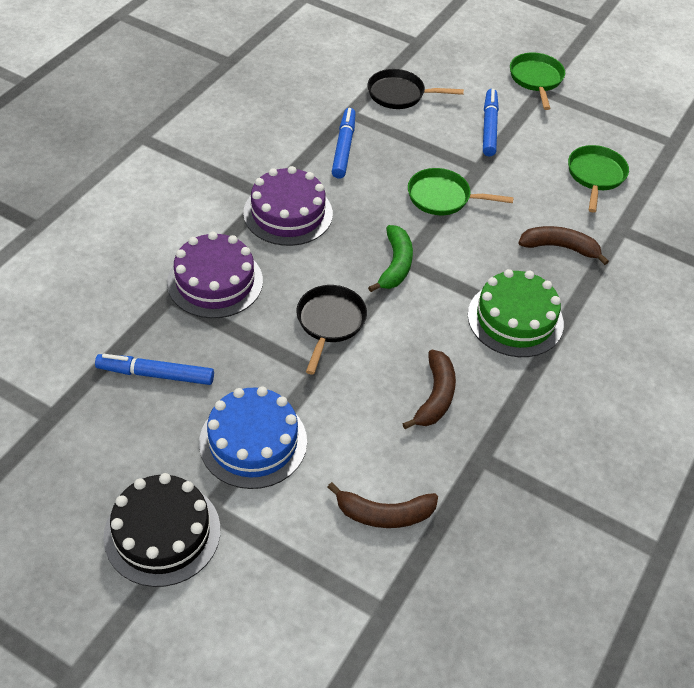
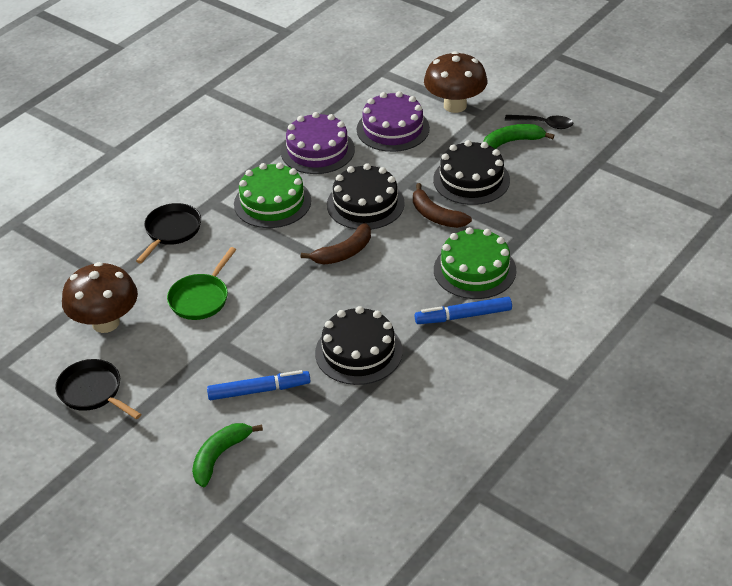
black cake: [103,473,220,587] = 1 -> [315,306,403,385] [327,163,405,230] [433,140,510,205] = 3
black spoon: none = 0 -> [505,115,573,129] = 1
blue cake: [199,386,307,489] = 1 -> none = 0
blue marker: [95,354,214,385] [332,108,356,179] [483,89,499,156] = 3 -> [207,370,310,400] [414,297,512,324] = 2
brown banana: [328,482,438,528] [402,349,456,429] [519,226,609,265] = 3 -> [301,223,371,265] [413,183,472,228] = 2
brown mushroom: none = 0 -> [62,262,138,333] [424,51,487,113] = 2
green banana: [368,225,413,292] = 1 -> [192,423,263,487] [483,124,555,149] = 2
green cake: [468,269,564,357] = 1 -> [234,163,311,228] [434,227,516,299] = 2
green pan: [408,168,514,215] [510,53,565,110] [568,145,629,212] = 3 -> [167,247,236,320] = 1

